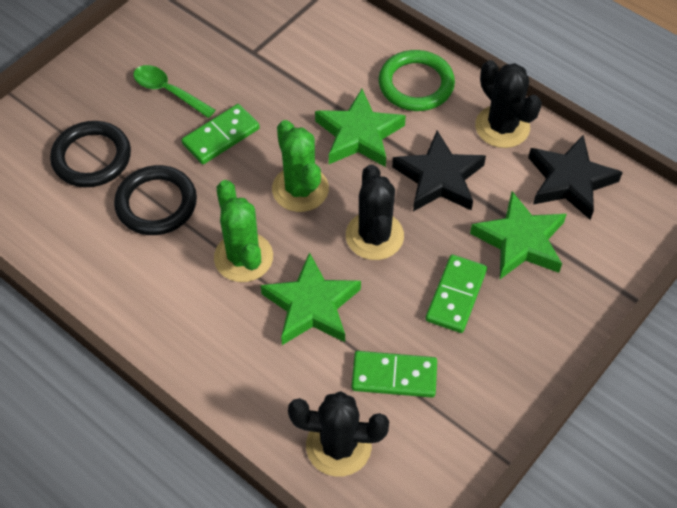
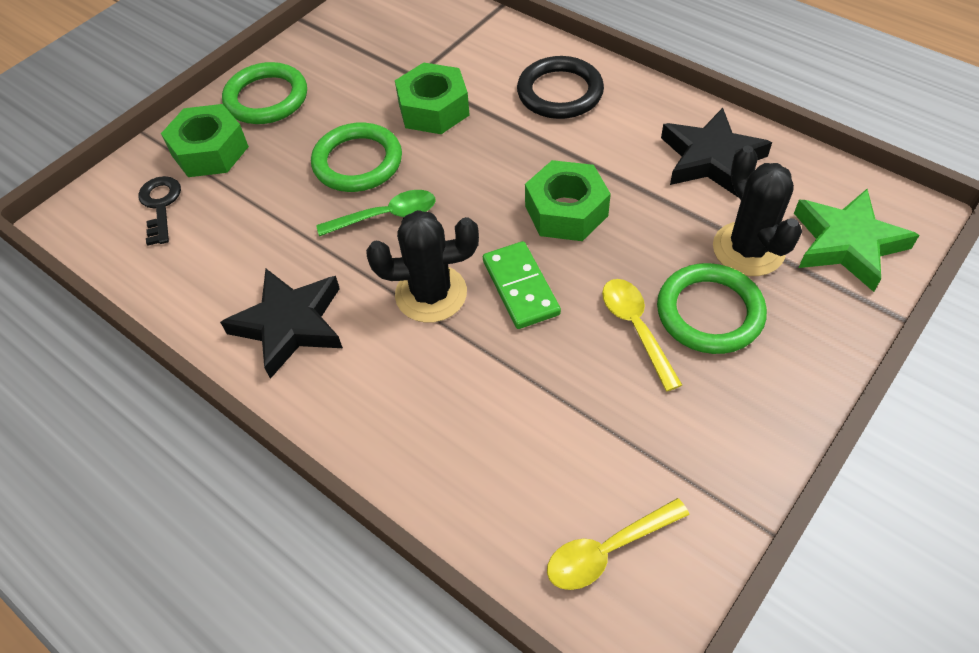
black cactus: [288,391,389,477] [346,164,404,260] [475,60,542,148] = 3 -> [366,210,479,323] [713,146,802,276] = 2
black key: none = 0 -> [138,176,181,246] = 1
black ring: [50,121,131,187] [114,165,197,235] = 2 -> [517,56,604,119] = 1
green cactus: [214,180,273,282] [272,120,329,212] = 2 -> none = 0
green domino: [181,104,260,164] [351,351,437,398] [426,255,487,333] = 3 -> [483,241,561,329] = 1
green nut: none = 0 -> [161,104,249,177] [395,62,469,134] [525,160,611,241] = 3
green ring: [379,50,455,111] = 1 -> [222,62,307,124] [311,123,402,192] [657,263,767,354] = 3
green star: [261,252,361,345] [315,89,406,167] [470,191,567,279] = 3 -> [794,189,919,292] = 1
yellow spoon: none = 0 -> [547,498,689,590] [602,279,682,391] = 2

